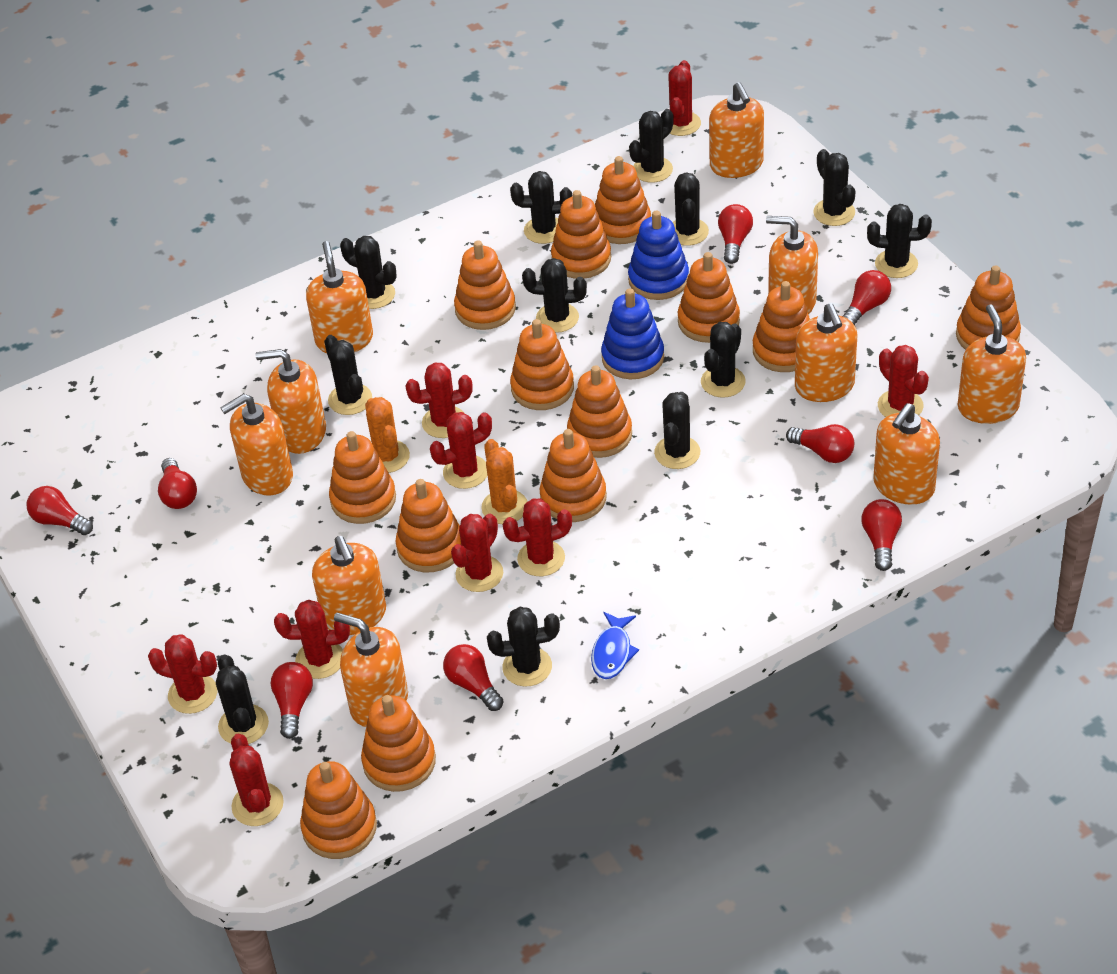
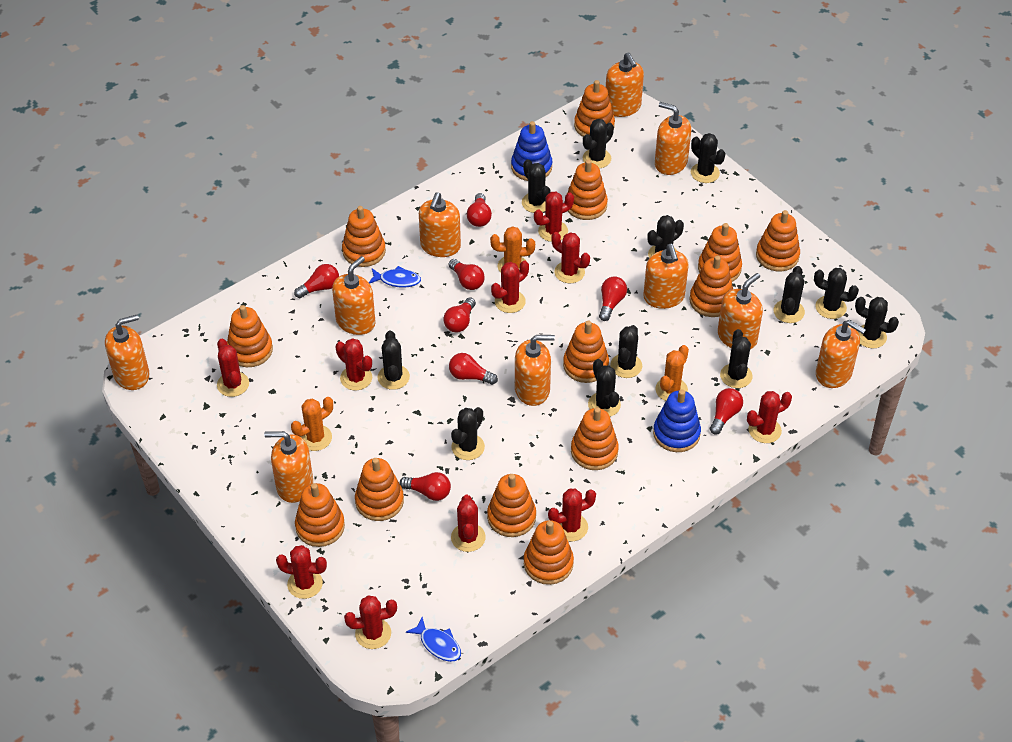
blue fish: [591,612,639,679] = 1 -> [369,266,421,288] [406,617,461,662] = 2
orange cactus: [365,397,410,473] [481,439,528,524] = 2 -> [291,397,333,451] [490,226,535,273] [655,345,689,401] = 3
red cactus: [148,634,217,714] [230,734,284,826] [274,600,350,679] [405,362,473,438] [430,412,492,489] [451,514,503,592] [503,498,572,576] [668,60,701,136] [878,345,929,417] = 9 -> [217,339,249,397] [276,545,327,599] [336,338,372,391] [344,595,397,649] [451,495,486,552] [491,260,529,313] [534,191,574,242] [548,489,596,541] [551,232,590,283] [747,391,792,443] = 10

